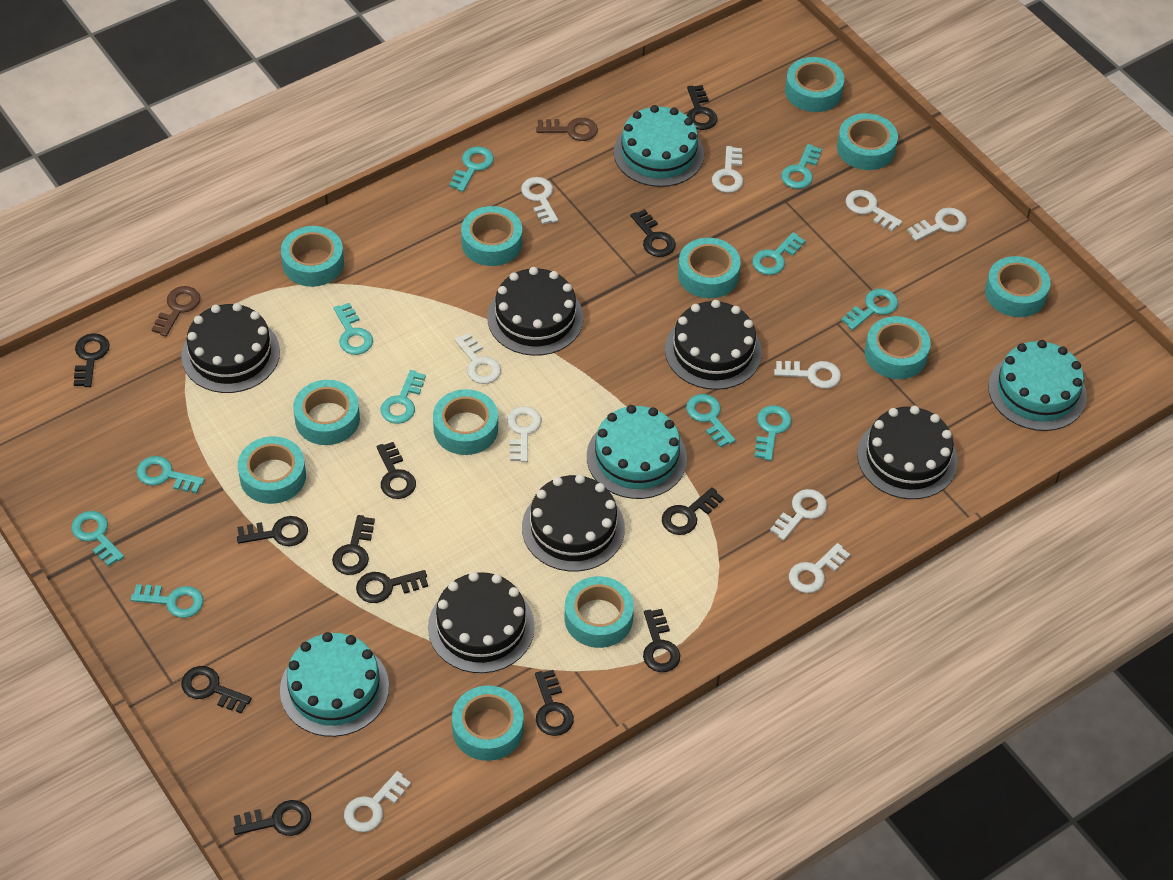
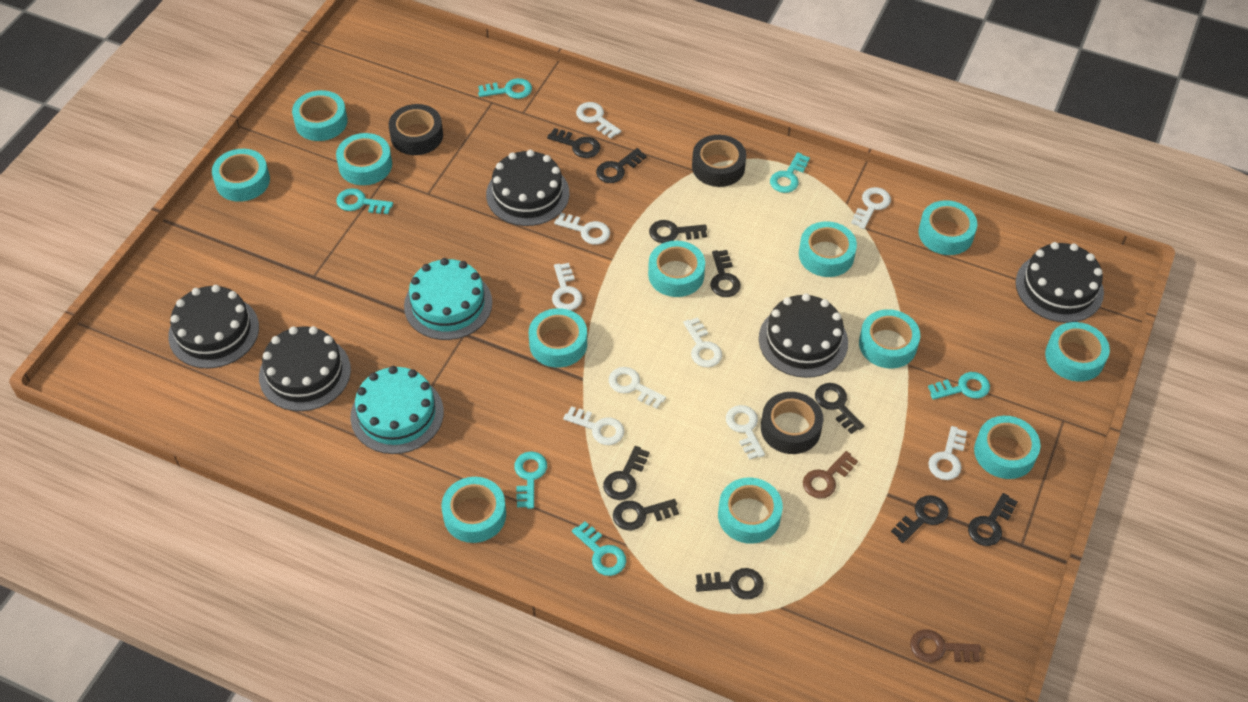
black cake: [181,303,280,393] [428,572,535,673] [487,267,583,356] [522,474,625,571] [665,300,762,390] [857,406,958,499] = 6 -> [168,285,259,368] [259,326,351,411] [486,150,569,226] [759,293,848,378] [1016,242,1104,323] = 5
black key: [74,333,110,387] [181,666,252,713] [234,800,311,836] [237,516,308,546] [332,515,375,575] [356,570,428,603] [377,442,416,499] [535,670,574,736] [631,209,676,257] [643,609,680,672] [662,487,724,535] [687,85,717,130] = 12 -> [547,128,600,158] [596,148,646,183] [603,446,650,500] [613,499,679,530] [649,220,707,243] [696,568,764,599] [710,250,741,297] [815,383,864,434] [891,495,948,543] [968,493,1017,546] = 10
black tape: none = 0 -> [389,104,443,155] [692,135,746,187] [761,392,823,454] = 3
turquoise cake: [280,632,389,737] [587,405,687,499] [614,105,704,187] [988,340,1087,431] = 4 -> [351,366,444,454] [404,258,492,340] = 2
turquoise key: [71,511,124,566] [131,584,203,618] [137,456,205,493] [334,303,373,355] [381,370,426,424] [449,147,494,192] [686,394,735,448] [752,232,805,275] [755,406,792,461] [781,144,822,189] [841,289,898,330] = 11 -> [336,188,393,214] [478,78,532,99] [514,452,547,509] [572,521,626,576] [770,152,810,193] [928,372,990,400] = 6
white key: [344,771,411,832] [454,333,501,384] [507,406,541,462] [521,177,558,225] [712,146,743,193] [770,489,827,541] [774,361,841,389] [789,543,850,593] [846,190,902,231] [907,208,967,241] = 10 -> [552,263,583,310] [554,213,610,245] [563,406,625,445] [576,102,621,139] [609,367,666,409] [683,317,722,367] [726,405,765,460] [851,187,891,229] [928,426,967,480] = 9

